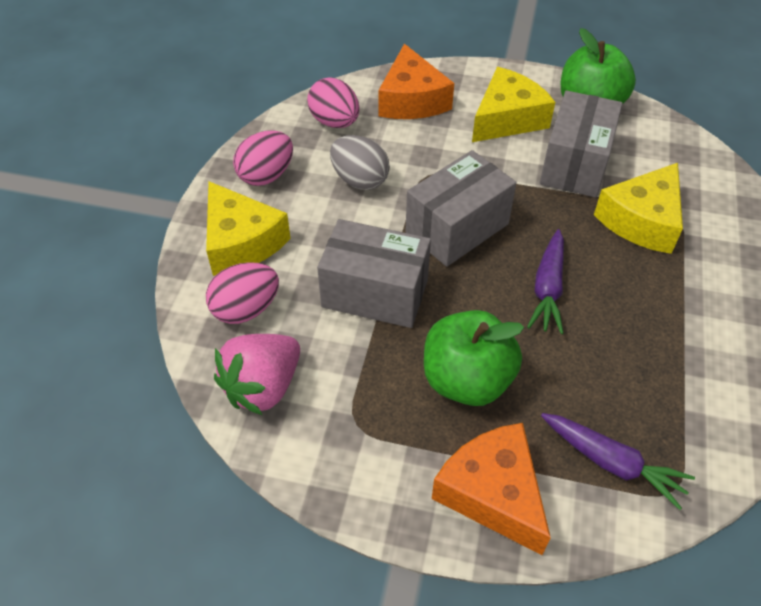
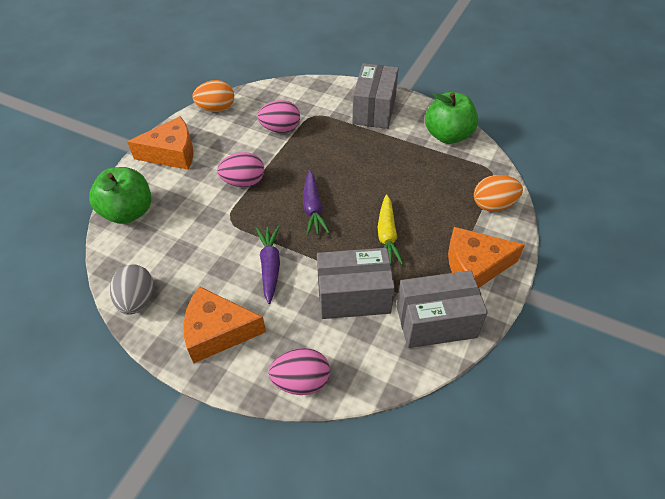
orange cheese: [378,44,454,119] [432,423,551,555] = 2 -> [127,116,193,170] [184,286,266,363] [448,227,525,287] = 3
orange egg: none = 0 -> [192,80,234,112] [474,175,523,212] = 2
pink strawberry: [214,334,300,415] = 1 -> none = 0
yellow carrot: none = 0 -> [378,194,403,265] = 1
yellow cheese: [206,181,291,276] [472,67,555,142] [594,163,683,254] = 3 -> none = 0

